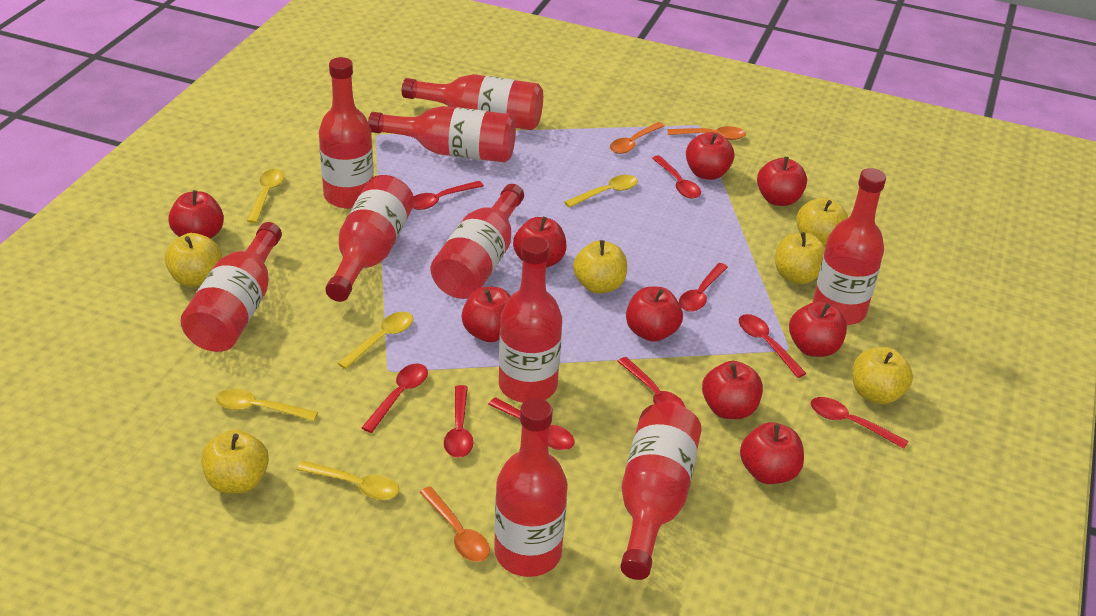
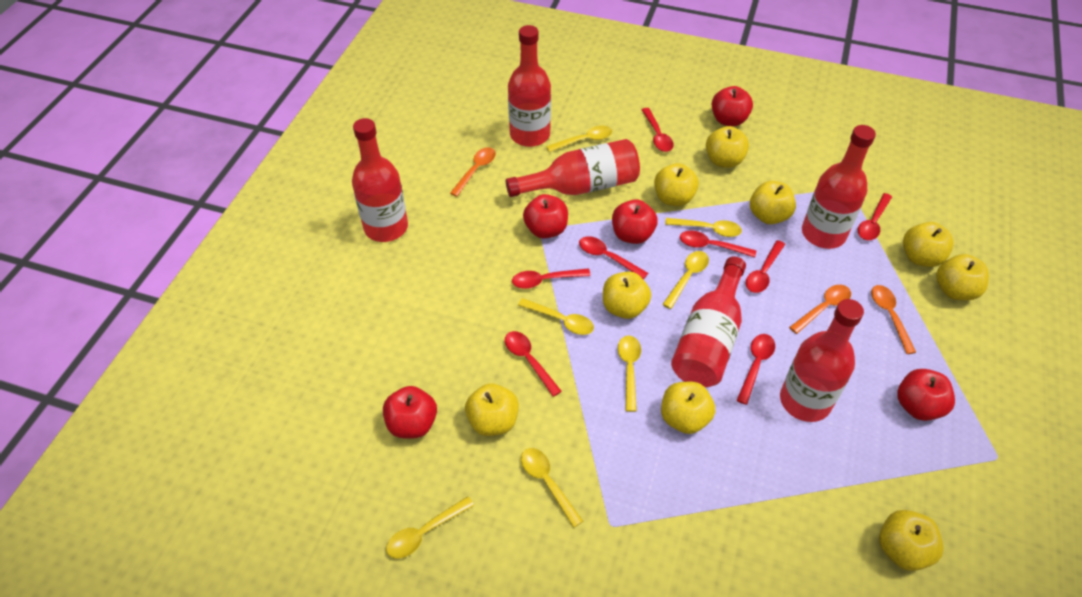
red apple: [168,190,224,239] [462,287,511,342] [513,217,566,268] [626,287,683,342] [686,132,734,180] [702,361,763,419] [740,422,804,484] [757,157,807,206] [789,302,847,357] = 9 -> [383,386,437,439] [523,194,568,238] [612,199,658,244] [712,86,753,126] [897,369,955,421] = 5
red bottle: [180,222,282,352] [319,57,374,209] [325,175,414,302] [368,106,516,163] [402,74,543,130] [431,184,524,299] [494,398,568,577] [499,237,562,403] [620,402,702,580] [813,168,886,325] = 10 -> [352,118,408,242] [506,139,640,197] [508,25,551,147] [671,256,746,387] [780,299,864,422] [802,125,876,249] = 6
red spoon: [361,364,428,433] [413,181,484,210] [444,385,473,458] [488,397,575,450] [617,357,686,408] [652,155,701,199] [679,263,728,312] [739,314,807,378] [811,397,908,449] = 9 -> [505,331,562,397] [512,268,591,289] [579,236,648,279] [642,108,674,152] [680,230,756,257] [737,334,775,405] [746,240,785,293] [858,193,892,240] = 8
yellow apple: [165,233,222,287] [201,429,269,494] [573,240,627,294] [775,232,825,285] [796,197,848,247] [853,347,913,404] = 6 -> [465,383,519,436] [603,271,651,319] [654,163,699,206] [661,381,715,434] [706,126,749,168] [750,181,796,224] [879,510,944,571] [903,222,954,267] [936,254,989,300] = 9
yellow spoon: [216,388,318,421] [247,169,284,223] [297,461,399,500] [338,312,413,369] [564,175,638,208] = 5 -> [386,496,474,558] [518,298,594,335] [521,448,583,528] [546,126,612,152] [618,336,641,412] [662,251,709,309] [665,218,742,237] = 7

